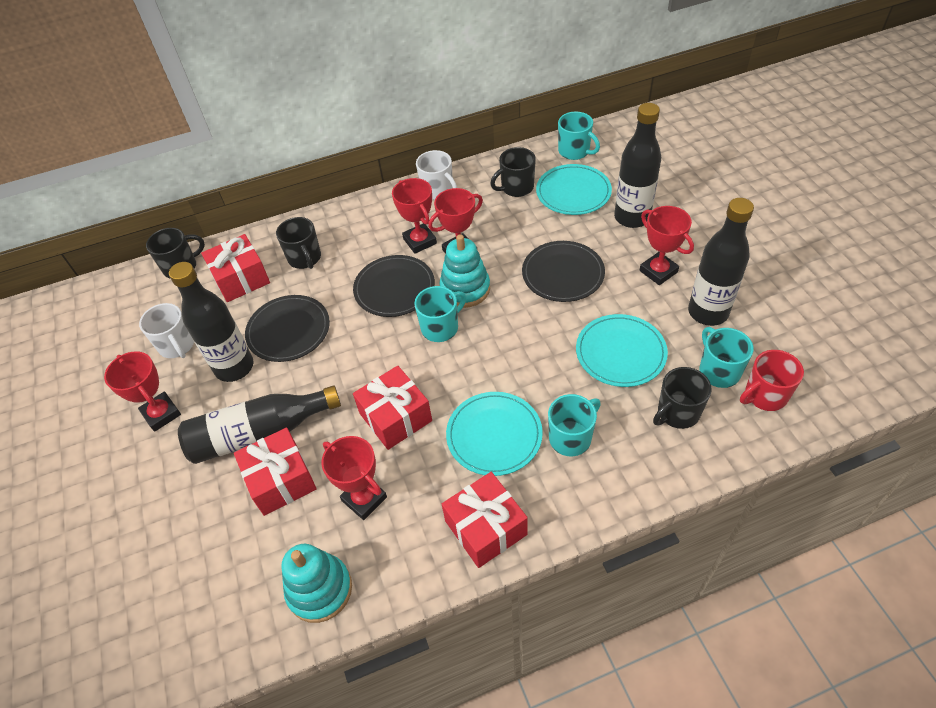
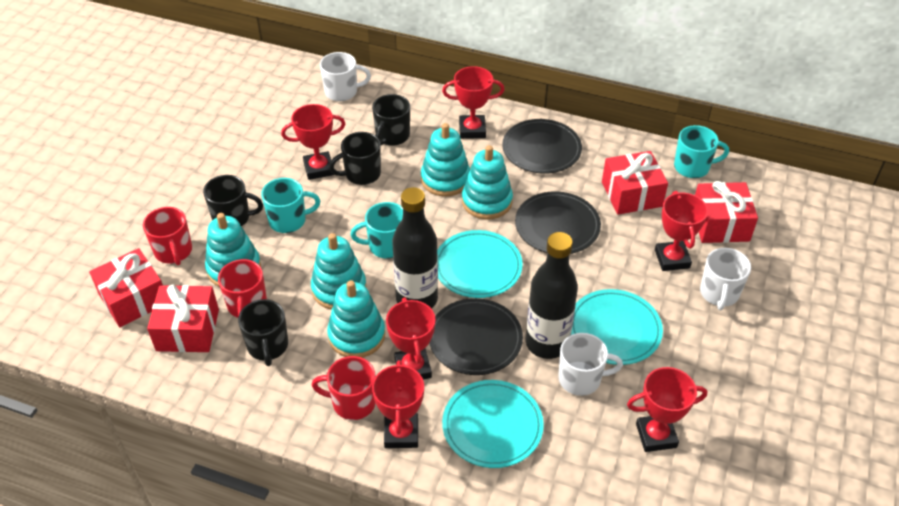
black bottle: [169,262,254,382] [178,385,341,464] [614,103,661,228] [688,198,754,326] = 4 -> [392,187,438,309] [526,232,578,359] = 2
red mug: [740,350,804,411] = 1 -> [143,207,192,265] [218,259,267,318] [312,356,376,420] = 3
red trophy: [104,351,181,432] [321,436,387,520] [392,178,437,254] [428,188,483,254] [639,206,694,285] = 5 -> [281,104,345,180] [372,360,424,448] [386,297,435,380] [442,66,504,139] [627,367,707,452] [655,191,708,271] = 6
turquoise mug: [414,286,466,342] [548,394,601,456] [558,112,600,160] [699,327,754,388] = 4 -> [261,178,320,233] [350,202,403,259] [674,125,729,178] = 3
turquoise stacking toy: [281,544,352,623] [439,234,490,308] = 2 -> [205,213,261,287] [311,233,366,310] [327,280,385,358] [421,123,470,197] [462,145,513,219] = 5
white mug: [139,303,194,358] [416,150,457,200] = 2 -> [320,52,371,101] [558,333,623,396] [700,248,751,310] = 3

